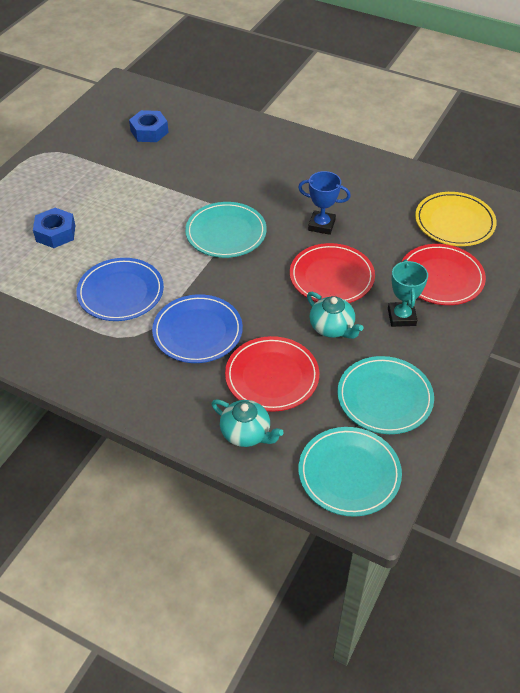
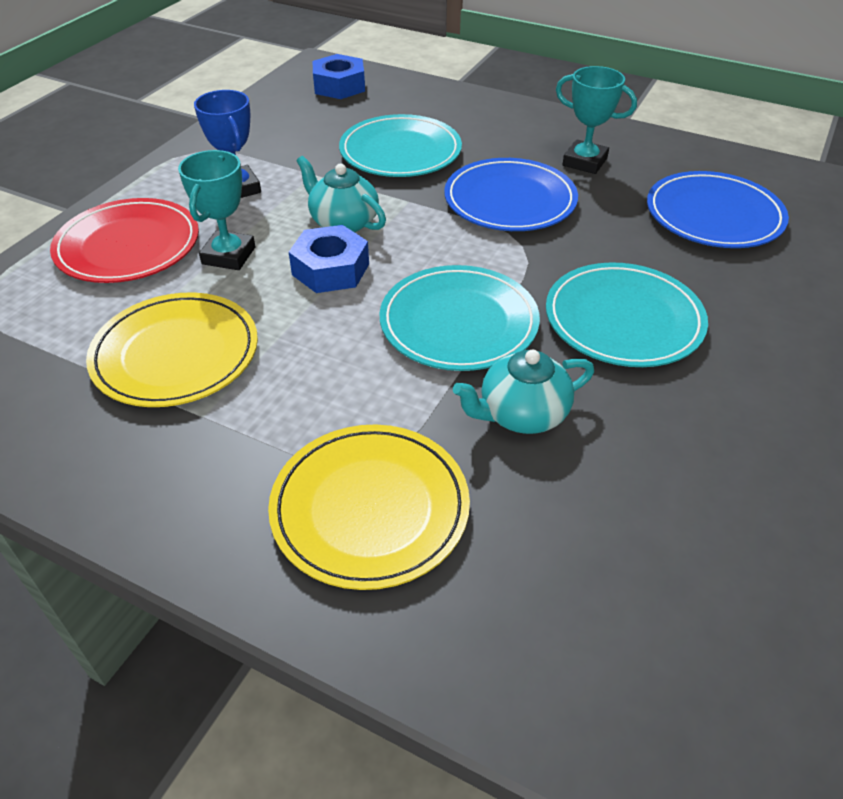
red plate: [225,336,319,412] [290,243,375,303] [401,244,486,305] = 3 -> [50,198,199,283] = 1
turquoise trophy: [388,260,428,327] = 1 -> [178,150,255,270] [556,66,637,174] = 2
yellow plate: [415,192,497,246] = 1 -> [86,292,258,407] [268,425,470,590] = 2

